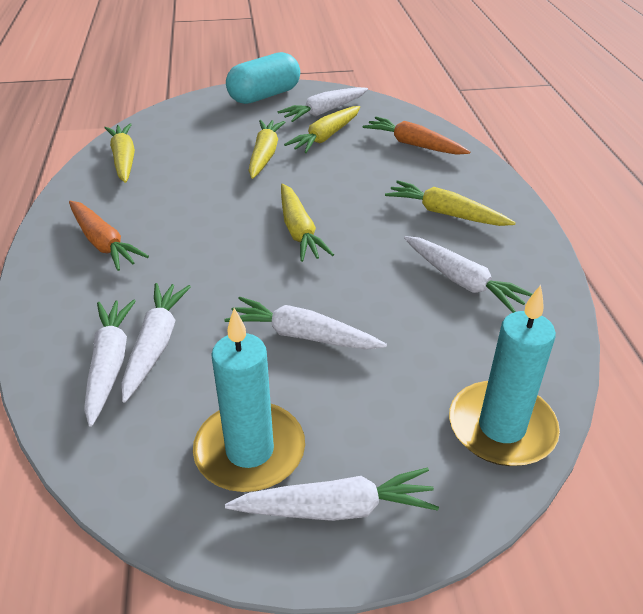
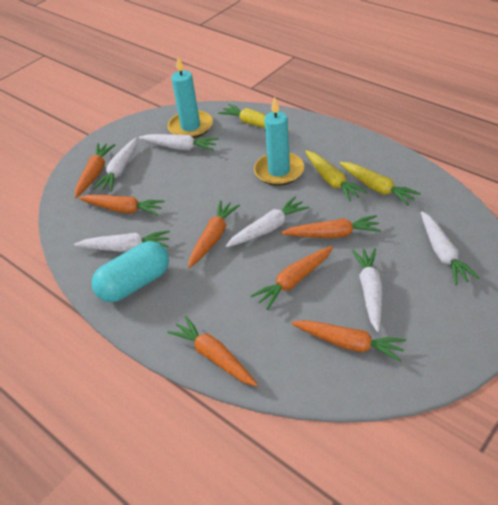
orange carrot: [69,201,149,271] [363,117,470,155] = 2 -> [75,143,115,198] [79,195,165,216] [167,316,258,386] [188,200,240,268] [250,246,333,310] [281,215,381,238] [291,320,406,362] = 7
yellow carrot: [104,123,135,183] [248,120,285,179] [281,183,334,262] [284,106,360,153] [385,180,516,226] = 5 -> [218,104,290,131] [305,150,367,202] [339,162,421,206] = 3

